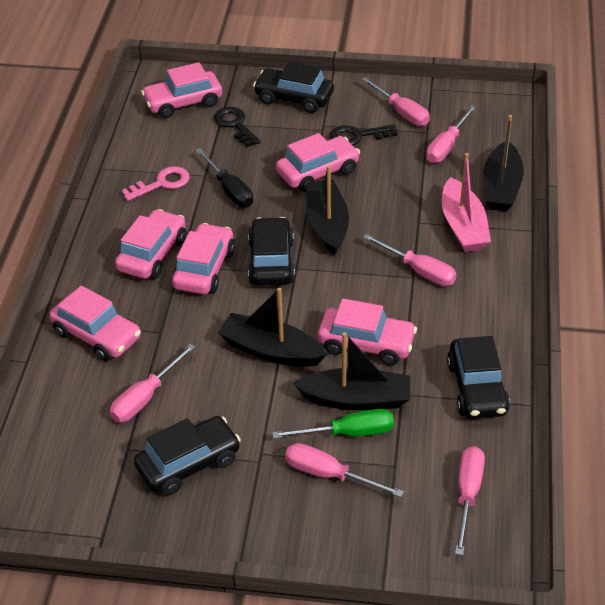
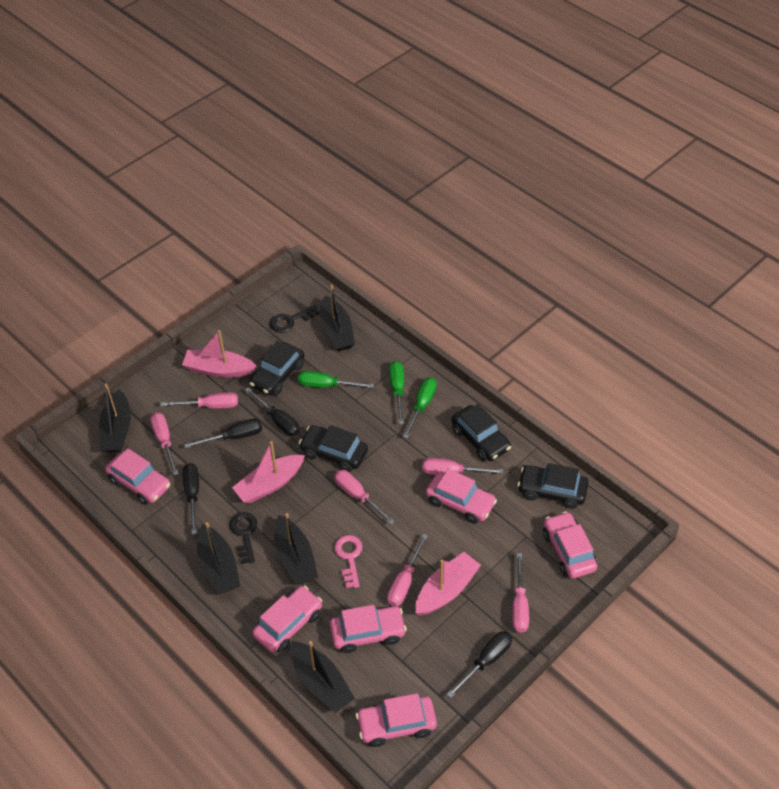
black boat: [218,288,328,367] [293,332,410,410] [306,165,349,255] [483,115,524,211] = 4 -> [99,384,131,453] [197,522,240,594] [274,513,318,585] [290,641,355,713] [320,285,355,351] = 5
black screwdriver: [196,148,253,207] = 1 -> [183,463,199,534] [184,419,262,448] [245,388,300,436] [447,631,512,698] = 4
green screwdriver: [272,409,394,439] = 1 -> [298,371,374,388] [389,361,404,424] [403,377,437,439] = 3
pink boat: [442,153,491,252] = 1 -> [182,330,256,378] [232,441,305,503] [415,552,481,615] = 3

